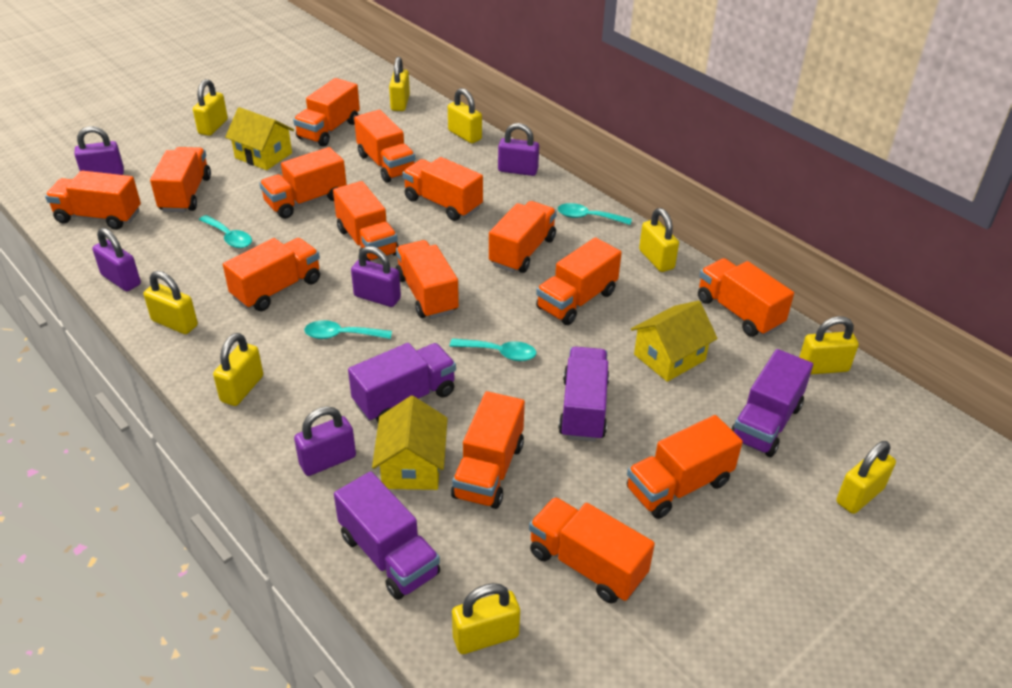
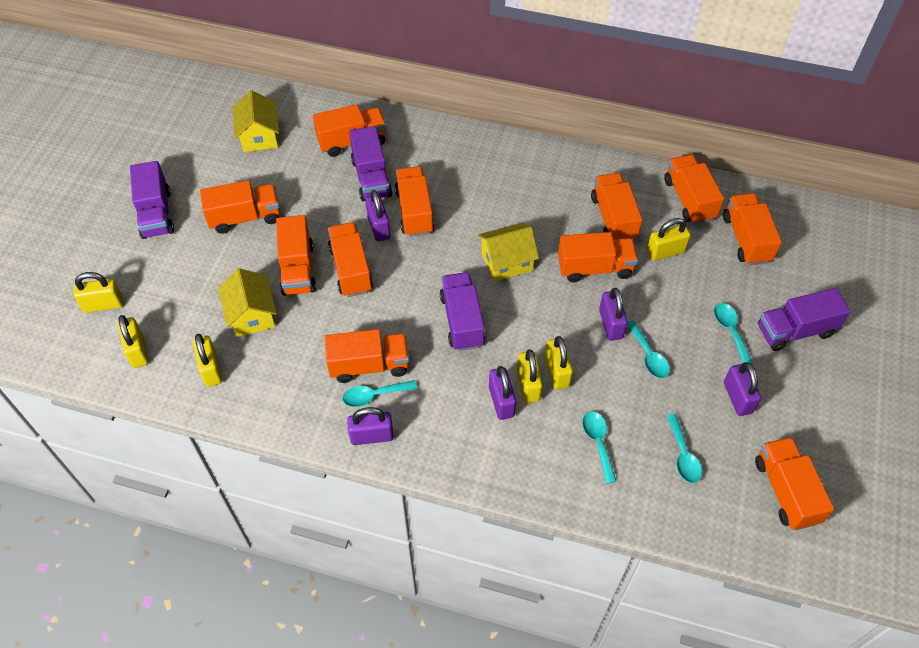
orange truck: [45,171,141,230] [150,147,211,212] [223,238,320,311] [259,147,347,219] [293,78,360,147] [333,181,399,261] [354,110,415,183] [396,240,459,319] [403,157,483,221] [451,391,525,509] [489,201,557,273] [529,497,655,604] [536,237,622,325] [627,415,743,519] [698,258,794,337] = 15 -> [200,180,280,234] [276,215,316,296] [313,104,387,157] [325,329,409,383] [328,222,373,297] [394,166,435,237] [558,232,638,283] [591,173,642,240] [664,155,724,224] [723,193,782,265] [755,437,834,530] = 11
turquoise spoon: [199,215,252,248] [304,320,392,339] [450,338,536,361] [558,203,632,225] = 4 -> [342,380,417,407] [582,411,617,484] [627,320,670,378] [666,414,702,483] [714,303,753,364] = 5
yellow padlock: [143,271,198,334] [193,79,228,136] [213,333,263,406] [389,57,410,111] [448,88,482,143] [452,583,520,654] [639,208,679,272] [799,316,859,375] [836,441,896,514] = 9 -> [73,272,123,313] [118,315,149,368] [193,334,222,387] [517,349,543,403] [545,336,573,390] [647,218,691,261] = 6

